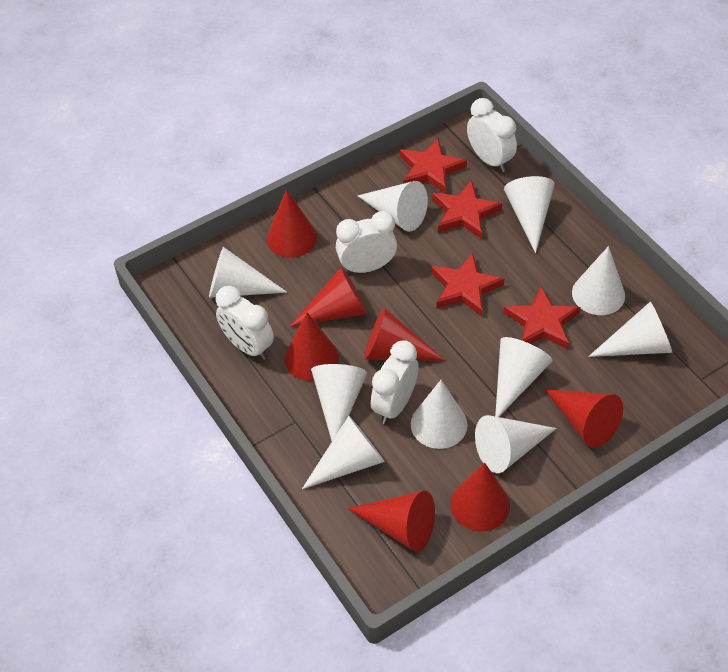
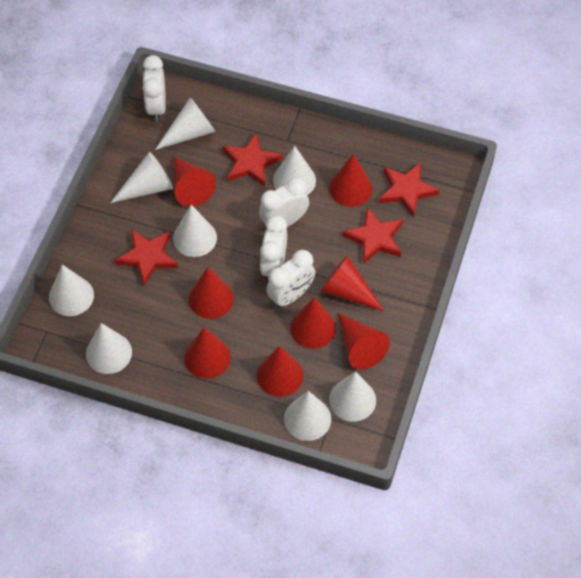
red cone: [267,189,317,258] [285,312,339,381] [289,267,368,327] [347,491,435,552] [364,308,446,361] [450,462,510,532] [544,389,623,448] = 7 -> [174,157,216,207] [184,328,231,378] [189,267,234,319] [257,346,303,397] [290,297,336,349] [320,255,385,312] [329,154,372,207] [338,313,390,369] = 8
white cone: [209,247,287,298] [302,416,385,489] [311,364,367,441] [358,181,428,232] [411,380,468,449] [475,415,557,473] [495,337,552,417] [504,176,555,253] [572,246,625,315] [588,302,672,357] = 10 -> [49,264,94,316] [86,323,132,374] [110,152,173,203] [155,97,216,150] [173,205,217,257] [273,146,316,195] [284,391,331,441] [329,371,376,422] = 8

